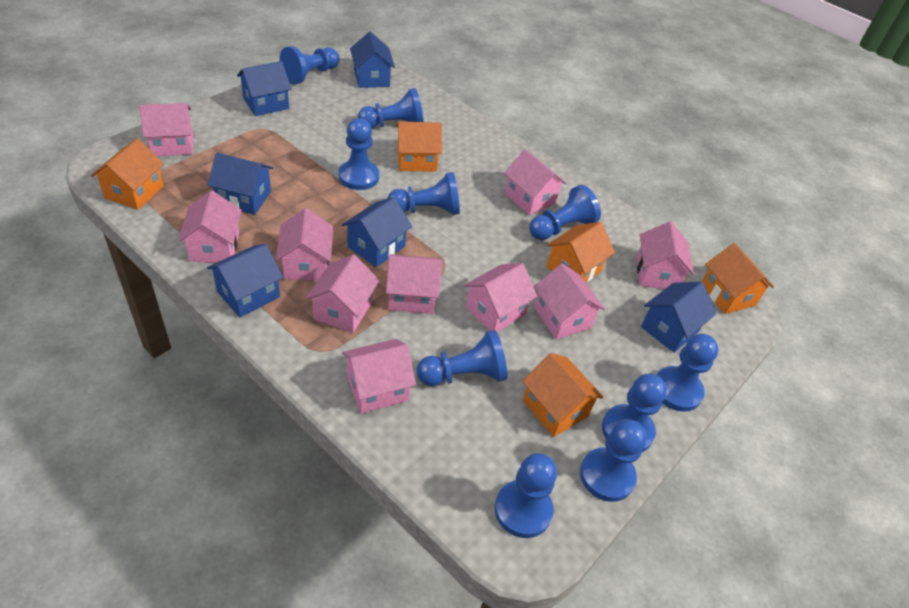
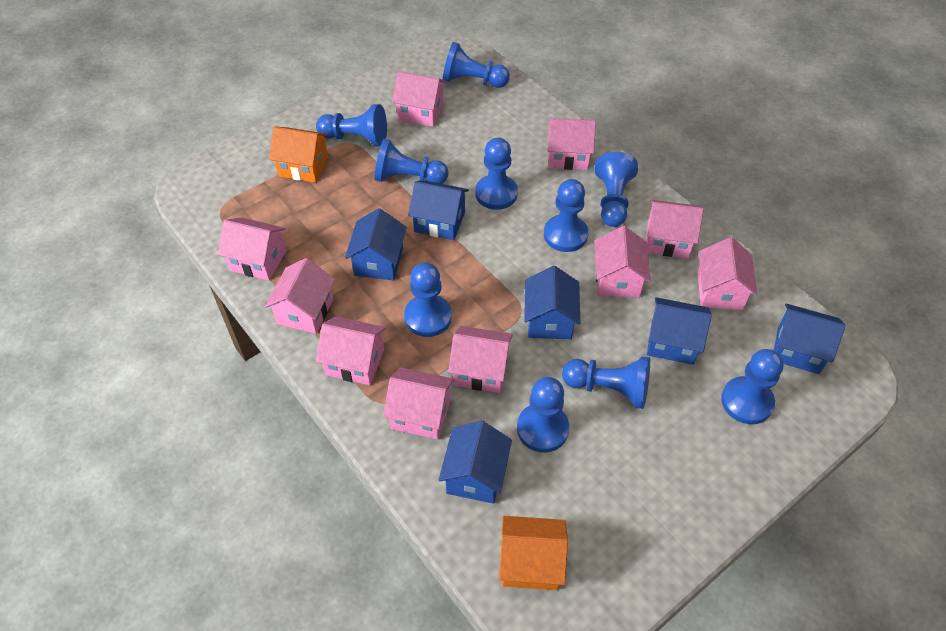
orange house: [91,138,164,210] [396,121,442,172] [522,353,604,437] [546,222,615,283] [702,243,774,314] = 5 -> [269,126,328,183] [499,516,568,590] = 2

